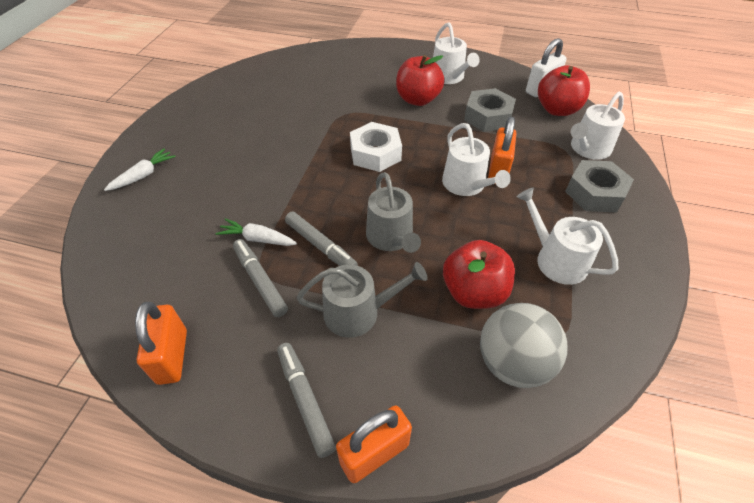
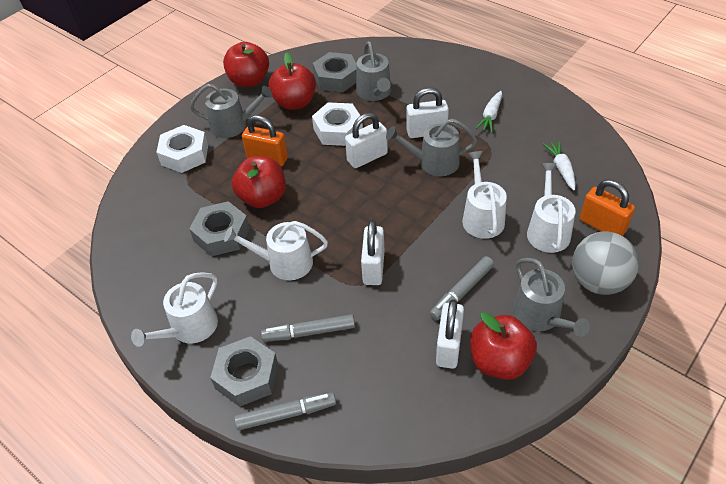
grey nut: [464,88,516,132] [565,160,634,213] = 2 -> [189,201,250,256] [210,336,278,407] [313,52,356,92] = 3
grey watering can: [297,262,428,338] [366,172,421,253] = 2 -> [190,84,273,138] [356,41,391,101] [386,119,477,176] [513,258,590,337] = 4
orange padlock: [135,302,187,385] [336,405,412,483] [488,117,516,184] = 3 -> [242,115,288,166] [580,180,635,236] = 2
red apple: [396,55,445,106] [443,240,515,309] [538,65,590,116] = 3 -> [223,42,269,87] [232,156,286,208] [269,53,316,110] [470,312,537,380] = 4
white nut: [350,122,402,172] = 1 -> [156,125,208,173] [312,102,363,146] = 2
white padlock: [526,38,567,97] = 1 -> [345,113,388,168] [361,220,384,285] [406,88,449,138] [436,299,464,369] = 4

